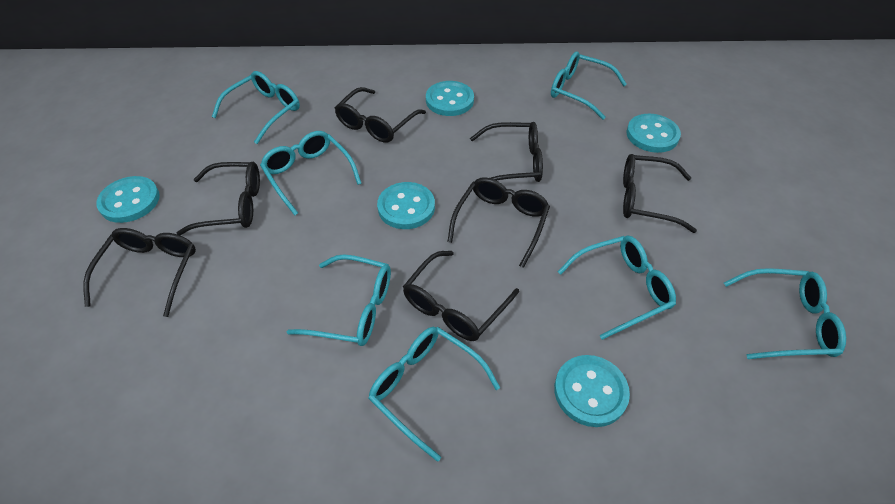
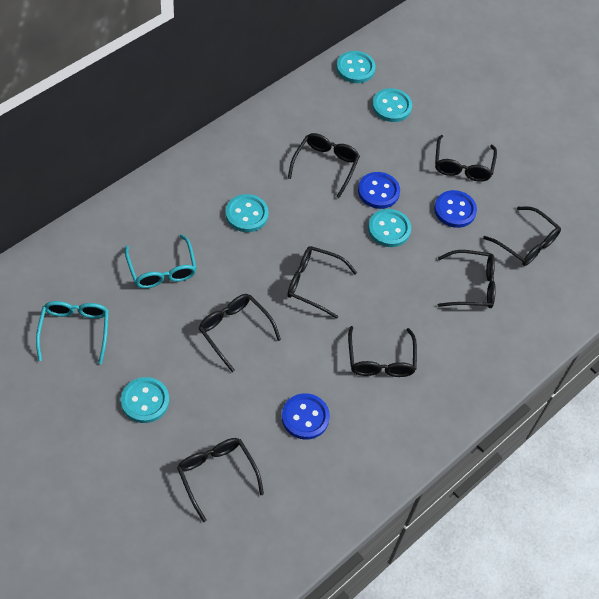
black glasses: [83,228,196,317] [176,162,260,235] [335,87,426,143] [403,251,519,341] [447,177,550,268] [470,122,543,182] [623,154,697,233] = 7 -> [177,438,264,522] [199,294,281,372] [287,246,357,319] [288,133,360,198] [348,326,417,377] [435,135,497,182] [438,250,496,308] [483,206,561,266] = 8
blue button: none = 0 -> [282,393,330,440] [358,172,400,209] [434,190,477,228] = 3
turquoise glasses: [212,71,300,144] [260,131,362,215] [287,254,391,346] [368,327,500,462] [551,51,627,120] [558,236,676,340] [724,268,846,359] = 7 -> [36,301,109,364] [125,234,197,289] = 2

